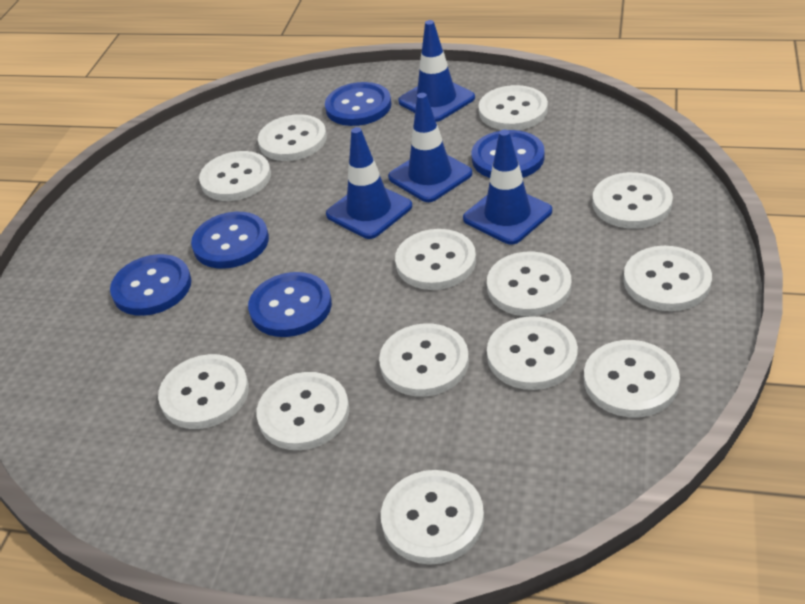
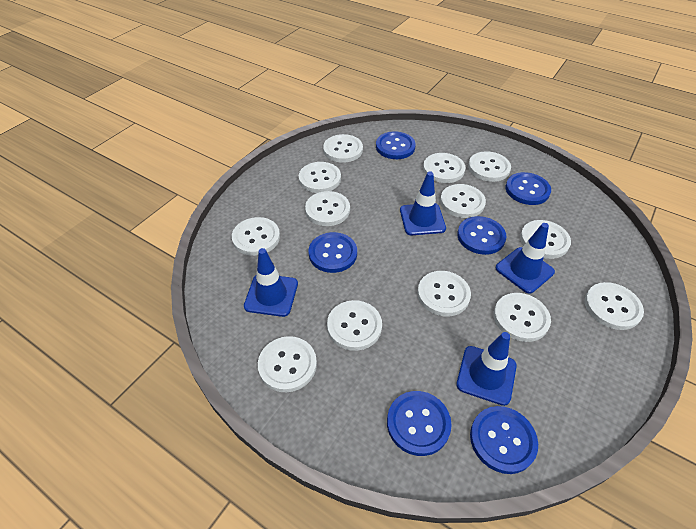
blue button: [110,254,191,316] [191,212,269,269] [248,272,332,337] [325,82,391,126] [472,130,544,178] = 5 -> [308,232,357,273] [376,131,416,159] [387,391,452,456] [457,216,507,255] [470,406,538,474] [505,172,551,205] = 6

